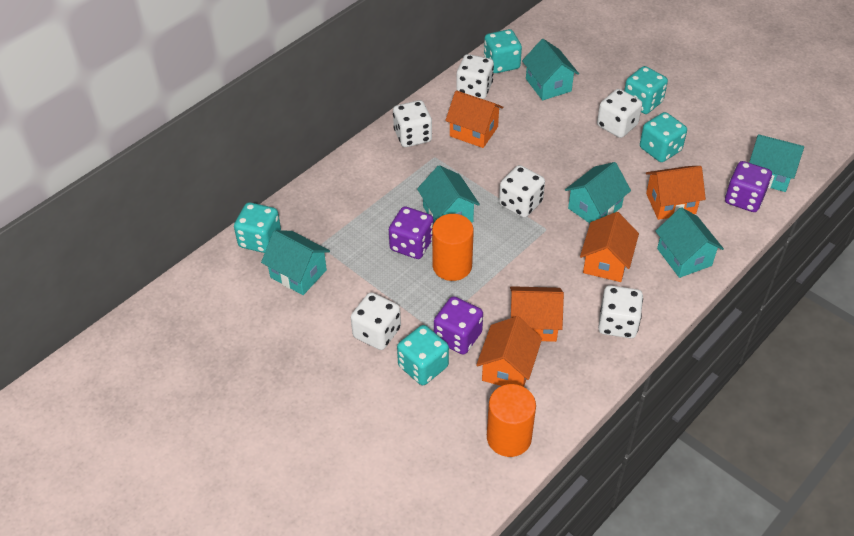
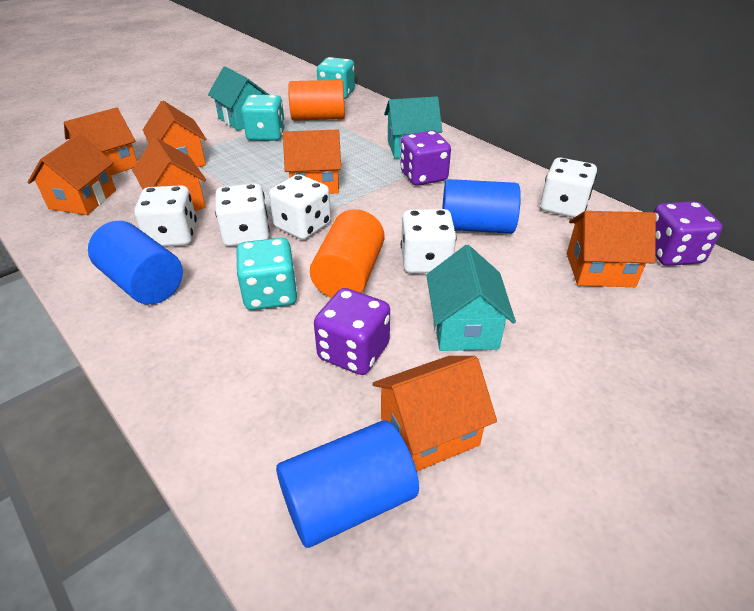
blue cylinder: none = 0 -> [88,221,183,305] [276,421,419,548] [442,179,521,234] = 3
orange house: [445,90,503,148] [476,316,542,387] [510,286,564,342] [580,212,639,282] [646,166,706,220] = 5 -> [28,134,116,215] [64,107,137,175] [133,137,206,211] [143,101,206,167] [283,130,341,194] [372,356,497,471] [567,211,656,287] = 7
turquoise dice: [234,202,281,253] [397,325,449,385] [484,29,522,73] [624,66,668,114] [640,112,687,162] = 5 -> [236,238,297,310] [241,95,285,141] [317,57,355,99] = 3
turquoise house: [261,230,330,295] [417,165,480,223] [522,39,579,100] [565,162,631,223] [655,207,724,278] [749,134,804,192] = 6 -> [208,66,269,131] [384,96,442,158] [426,245,516,351] = 3
white dice: [351,292,401,350] [393,100,432,147] [456,54,494,99] [499,165,545,218] [597,89,642,138] [598,285,643,338] = 6 -> [134,185,197,246] [215,183,270,246] [269,174,331,240] [401,209,457,273] [540,158,597,218] = 5

